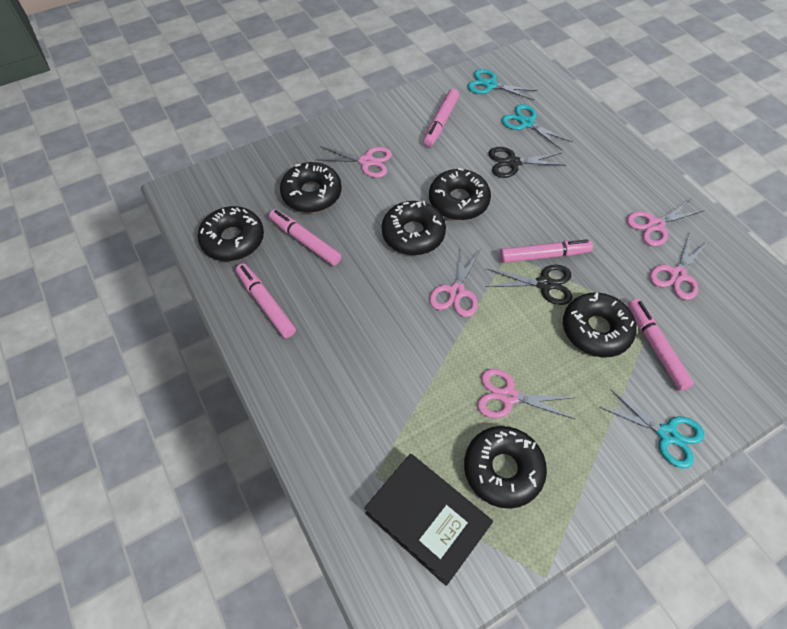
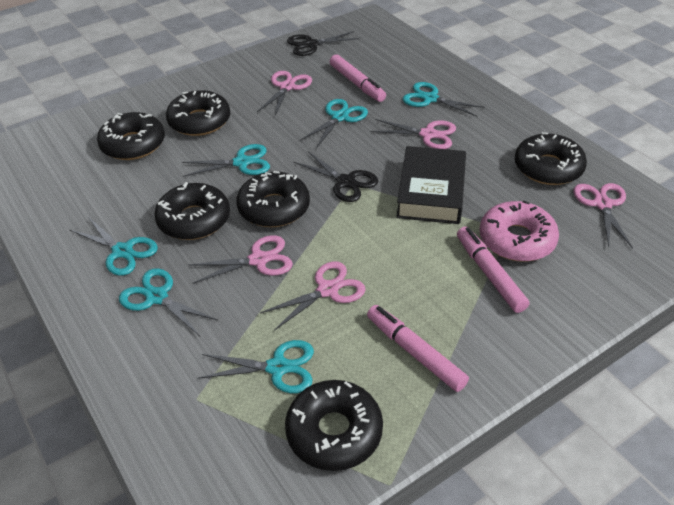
pink donut: none = 0 -> [480,200,559,262] = 1
pink marker: [236,263,296,338] [269,209,342,266] [423,89,459,147] [500,239,593,263] [628,299,694,391] = 5 -> [330,54,386,102] [367,305,469,392] [457,226,529,313] = 3
turquoise scissors: [467,69,538,100] [502,104,573,150] [600,389,704,468] = 3 -> [70,217,158,276] [119,268,219,336] [181,144,270,177] [198,340,314,393] [299,99,368,148] [403,82,485,117] = 6

